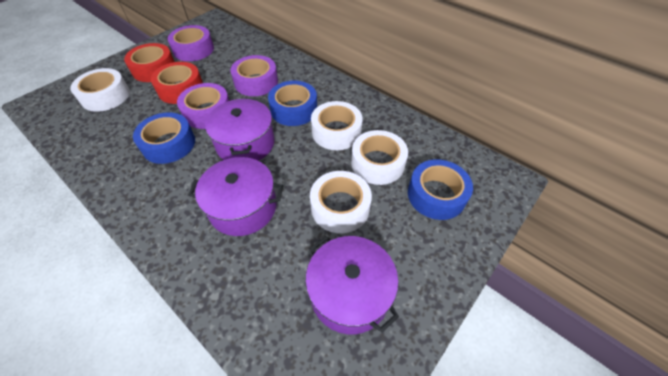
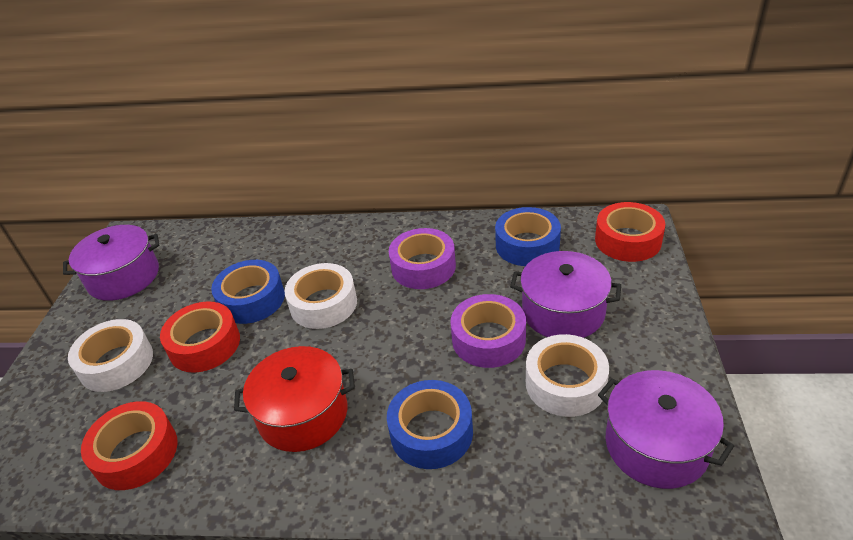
purple tape: [168,25,214,61] [177,83,229,129] [230,55,278,96] = 3 -> [389,228,456,289] [450,294,526,368] = 2
red pot: none = 0 -> [234,346,355,452] = 1
red tape: [124,43,175,82] [151,62,203,104] = 2 -> [81,401,178,490] [160,301,240,373] [595,202,665,262] = 3
white tape: [70,68,130,112] [310,171,372,233] [311,101,363,150] [351,130,408,185] = 4 -> [68,319,153,392] [284,263,357,329] [526,334,609,417] = 3

